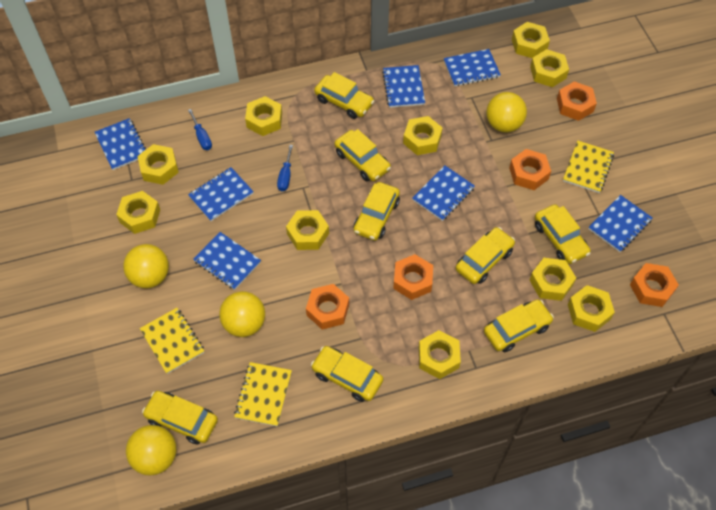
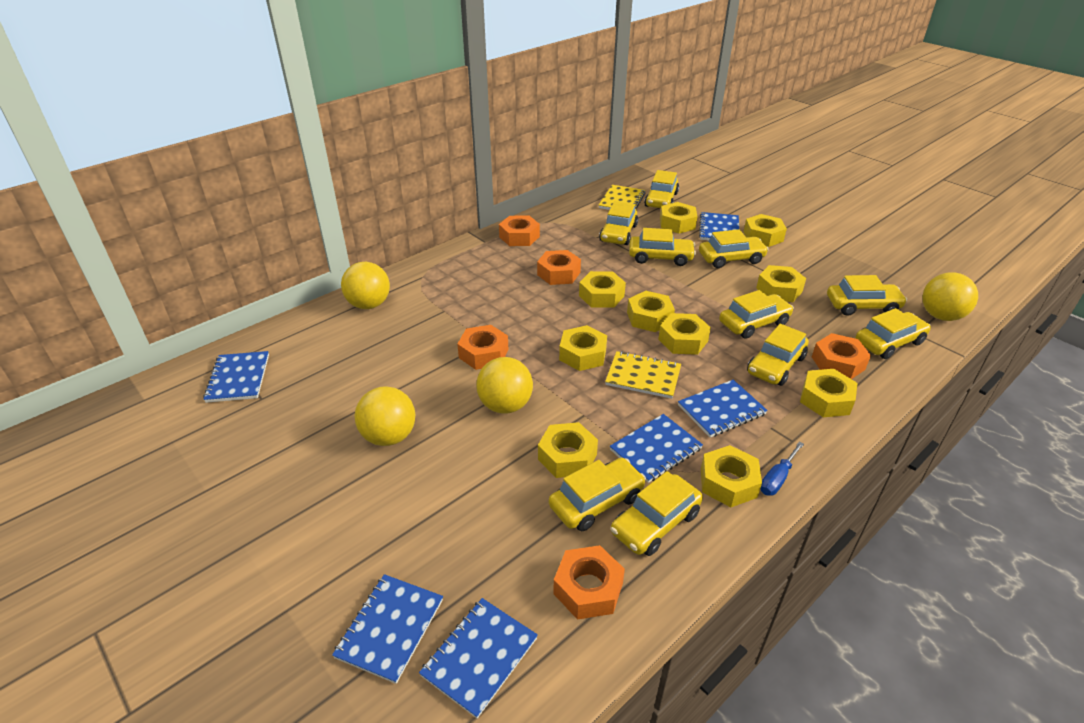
blue notebook: [95,118,146,170] [188,167,254,221] [193,232,261,290] [382,65,425,108] [412,165,475,221] [444,49,501,86] [588,195,652,252] = 7 -> [203,351,269,403] [332,574,443,684] [419,598,538,719] [610,414,703,483] [678,380,768,438] [699,212,739,240] = 6
blue screwdriver: [188,109,212,150] [277,145,293,191] = 2 -> [760,442,804,496] = 1
yellow car: [142,391,218,444] [311,346,383,402] [314,72,374,119] [334,129,391,181] [354,182,400,240] [456,227,515,284] [484,299,554,352] [535,204,591,264] = 8 -> [549,458,646,531] [599,201,638,245] [611,471,703,556] [629,228,696,266] [644,170,679,208] [699,229,769,268] [719,290,794,339] [747,324,809,386] [827,275,907,316] [855,308,931,359] = 10
yellow notebook: [140,308,204,374] [234,362,292,426] [563,140,614,193] = 3 -> [599,185,645,210] [605,351,681,399] = 2

